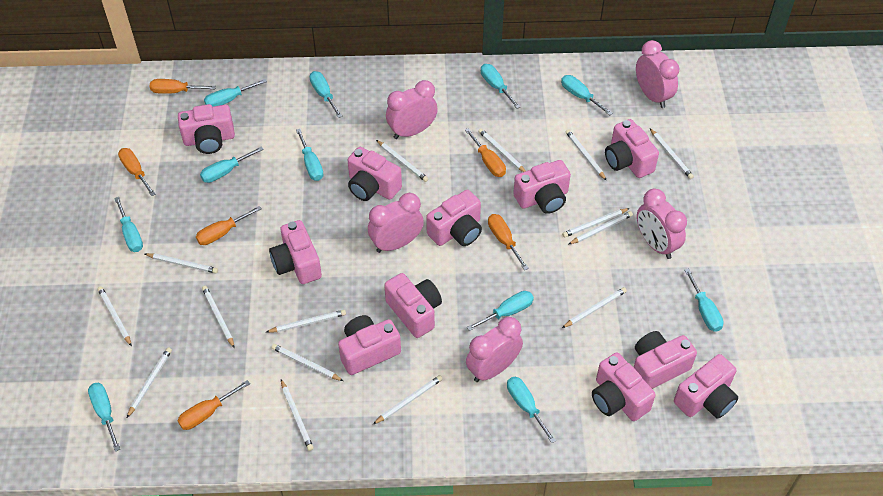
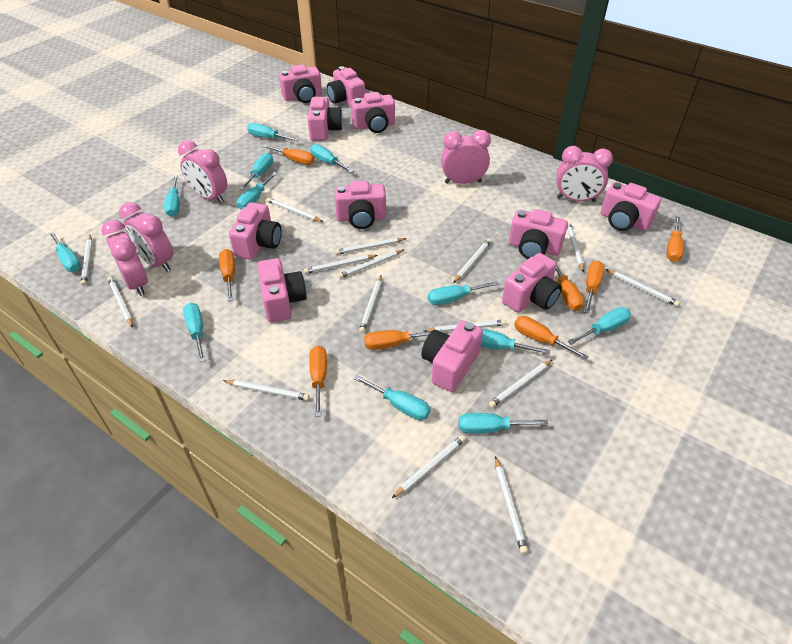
orange screwdriver: [118,148,156,196] [150,79,216,94] [178,380,250,430] [196,206,261,245] [465,128,506,177] [488,214,529,270] = 6 -> [219,249,235,302] [262,145,315,165] [309,346,327,417] [364,329,443,350] [514,316,589,360] [551,257,584,311] [584,261,605,313] [667,216,684,262] = 8
turquoise screwdriver: [88,383,120,452] [114,197,143,252] [200,146,264,183] [204,79,267,107] [296,129,324,181] [310,71,342,118] [467,291,534,331] [481,64,520,109] [507,377,556,443] [561,75,613,115] [684,268,724,332] = 11 -> [49,231,81,272] [164,175,180,216] [183,303,206,362] [237,172,277,210] [240,153,273,190] [247,123,298,141] [310,144,354,173] [354,375,430,420] [428,281,499,305] [458,413,548,434] [481,328,550,355] [568,307,631,345] = 12

